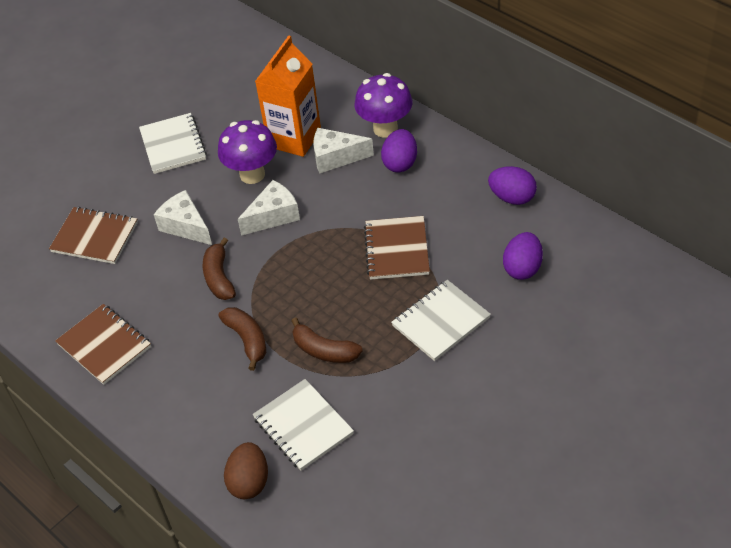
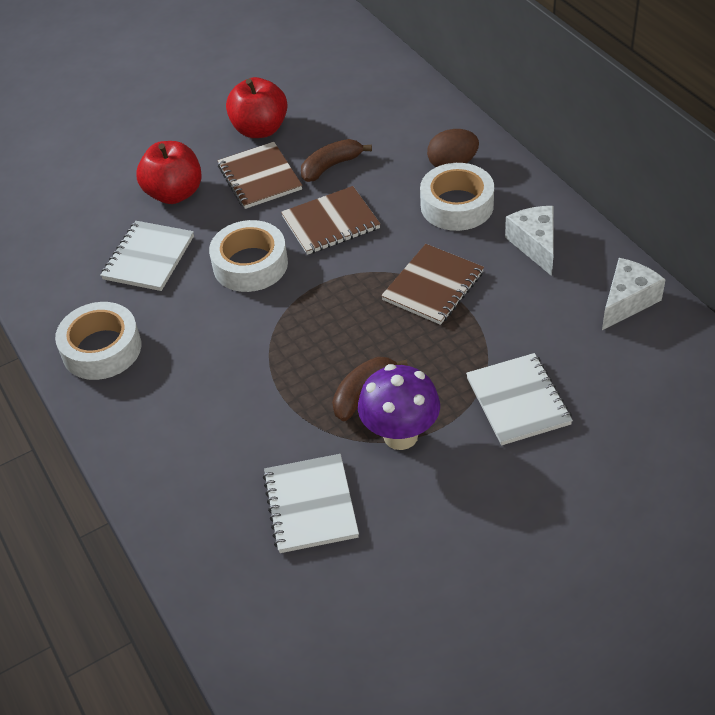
brown banana: [203,238,236,300] [218,307,266,371] [291,317,363,363] = 3 -> [301,139,372,182] [332,357,408,421] = 2
orange carton: [255,35,321,157] = 1 -> none = 0
purple egg: [381,129,417,173] [488,166,537,205] [503,232,543,280] = 3 -> none = 0
purple mushroom: [218,120,277,184] [355,73,412,138] = 2 -> [358,364,440,450] = 1
red apple: none = 0 -> [136,141,202,204] [226,77,288,138] = 2
white cheese: [154,190,212,245] [238,180,300,236] [314,128,374,174] = 3 -> [505,206,554,276] [602,258,666,330] = 2
white tape: none = 0 -> [55,302,141,380] [209,220,288,292] [420,163,494,231] = 3

